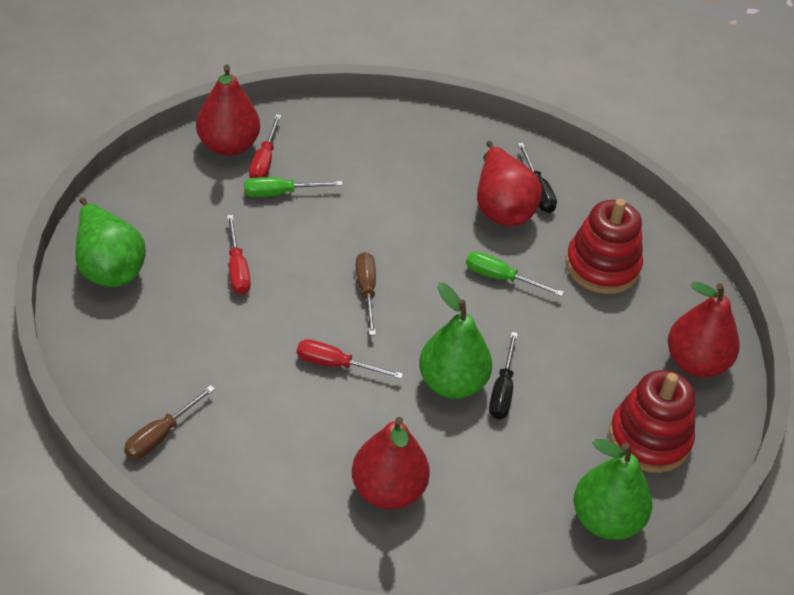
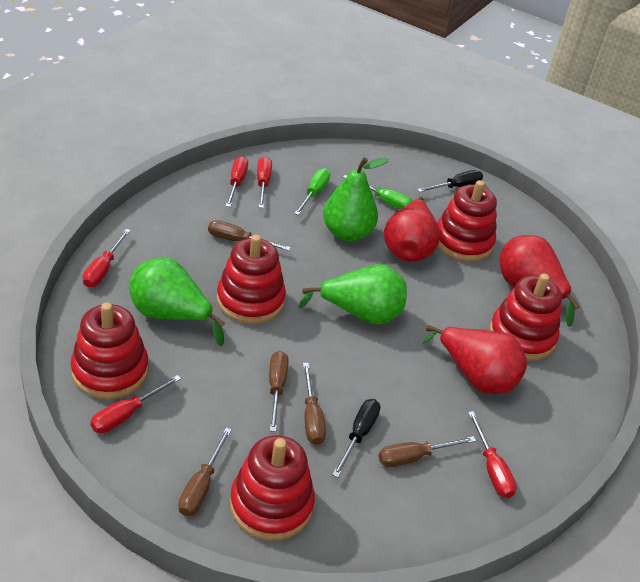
brown screwdriver: [124,385,215,459] [356,252,376,335] = 2 -> [178,428,232,516] [208,220,291,251] [269,351,289,432] [303,363,326,445] [379,436,476,467] = 5
red pear: [196,65,260,156] [352,417,430,509] [477,141,542,226] [668,282,740,377] = 4 -> [384,197,440,262] [422,325,527,394] [500,235,580,327] = 3
red screwdriver: [227,215,251,294] [249,114,281,178] [297,339,403,379] = 3 -> [83,229,131,287] [90,375,181,433] [226,156,248,207] [257,157,272,208] [468,411,517,498] = 5
red stacking toy: [566,199,643,294] [609,370,695,473] = 2 -> [71,302,149,399] [217,235,286,324] [230,435,315,541] [437,180,497,262] [489,273,562,361] = 5

